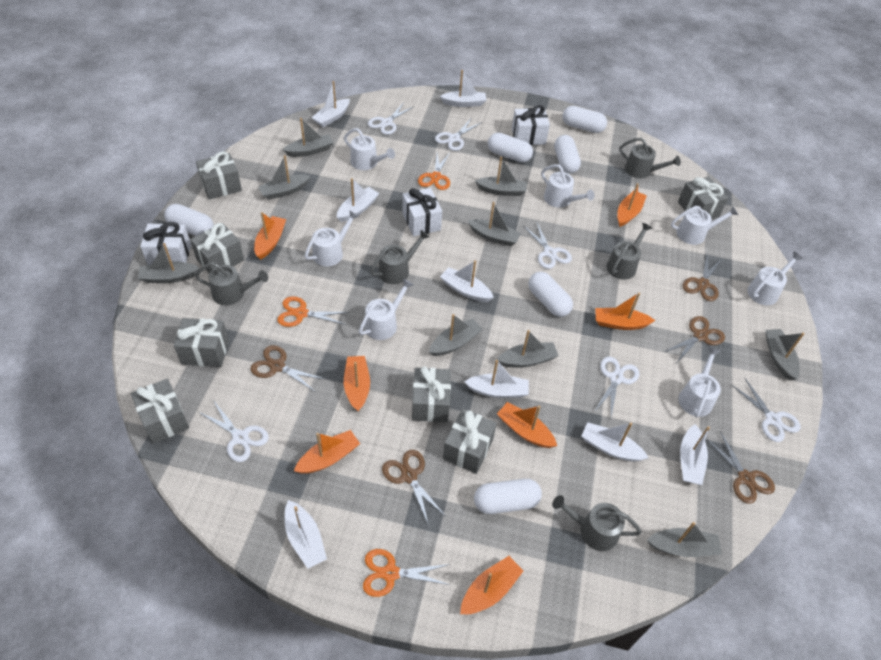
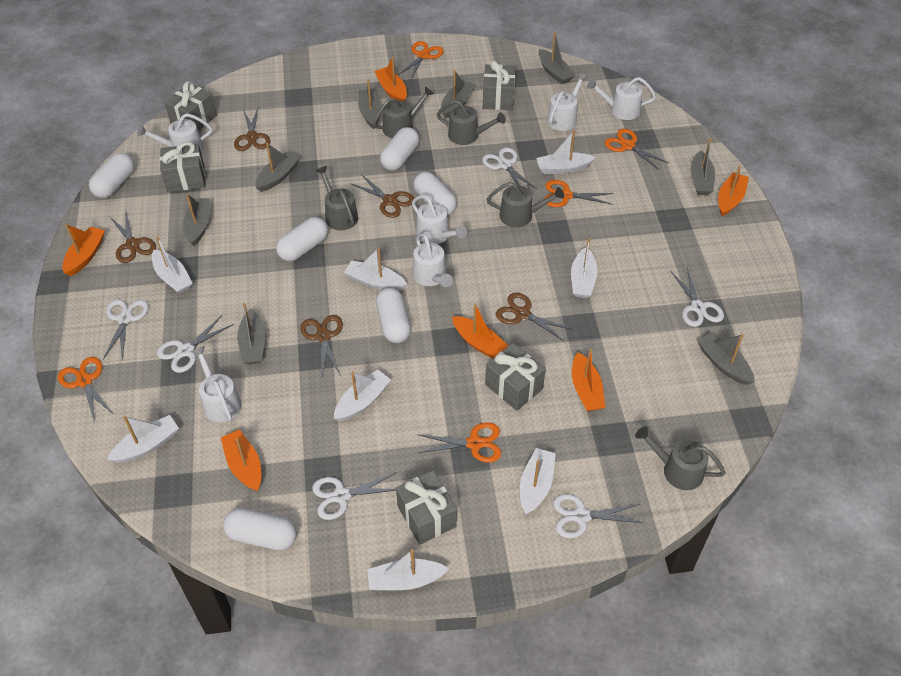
grey boat: [138,243,200,283] [258,155,310,200] [283,118,333,157] [429,314,483,356] [468,202,521,246] [475,157,527,196] [497,330,559,368] [647,522,722,557] [766,329,804,380] = 9 -> [183,194,210,246] [237,303,265,364] [255,143,300,192] [358,79,381,129] [441,70,476,118] [538,32,575,84] [691,138,715,195] [697,333,755,385] = 8
grey gift: [131,378,189,444] [174,318,229,367] [190,223,244,273] [196,151,242,200] [412,366,451,422] [443,409,497,474] [678,177,728,219] = 7 -> [160,142,205,192] [165,81,217,131] [396,470,457,545] [483,61,515,110] [485,343,546,411] = 5
orange boat: [254,212,286,260] [294,430,360,474] [344,356,370,411] [460,556,523,614] [497,402,557,448] [595,293,655,330] [617,183,647,227] = 7 -> [62,224,105,276] [221,429,261,491] [374,56,407,101] [452,304,508,359] [572,349,605,411] [718,166,749,216] = 6
orange scissors: [277,296,350,327] [363,549,450,597] [418,153,450,190] = 3 -> [58,357,114,423] [398,41,444,81] [418,422,501,463] [544,180,613,207] [605,129,669,170] = 5
white gift: [140,222,191,265] [403,188,442,236] [512,105,550,145] = 3 -> none = 0
white watering can: [305,210,359,266] [344,128,395,170] [359,279,413,340] [541,164,595,208] [671,206,738,245] [679,347,721,417] [747,251,803,305] = 7 -> [137,113,212,152] [191,346,241,422] [412,195,467,244] [412,233,453,287] [547,73,588,131] [587,77,656,120] = 6

